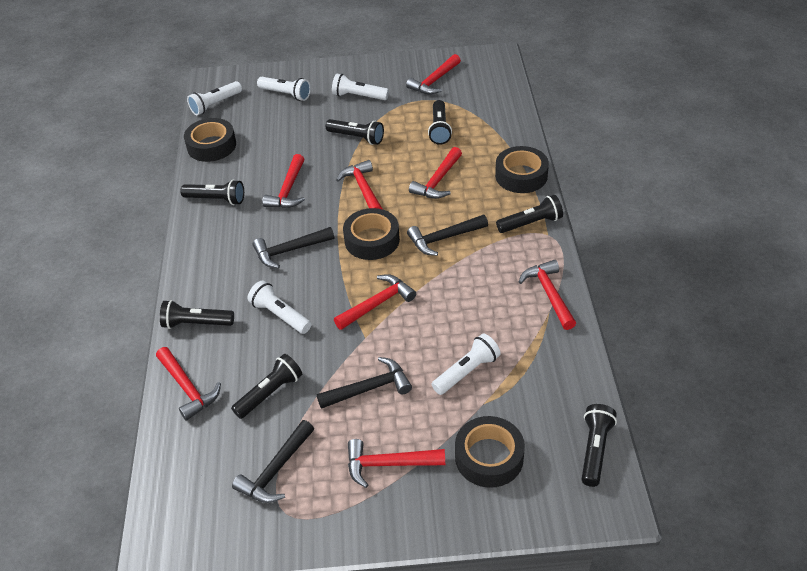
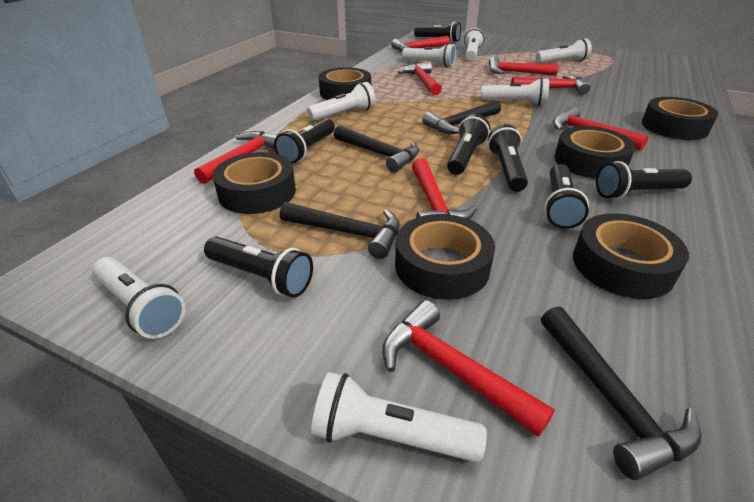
black tape: [184,118,236,162] [343,208,400,260] [455,416,525,488] [495,146,549,193] = 4 -> [212,152,296,214] [319,67,371,100] [395,214,495,300] [555,126,636,179] [573,213,689,299] [642,97,718,140] = 6
white flashlight: [187,81,242,115] [248,280,311,334] [257,77,311,101] [332,74,389,100] [432,333,501,395] = 5 -> [92,257,186,339] [307,82,376,121] [311,372,487,462] [402,43,456,67] [464,28,484,61] [481,77,549,106] [535,38,592,63] = 7

